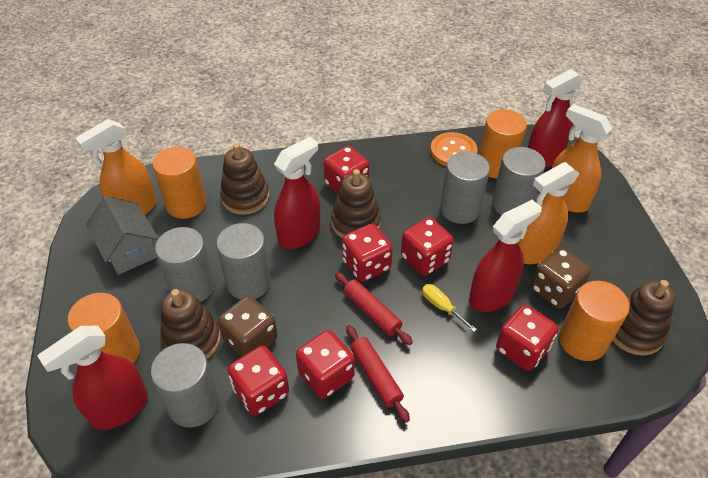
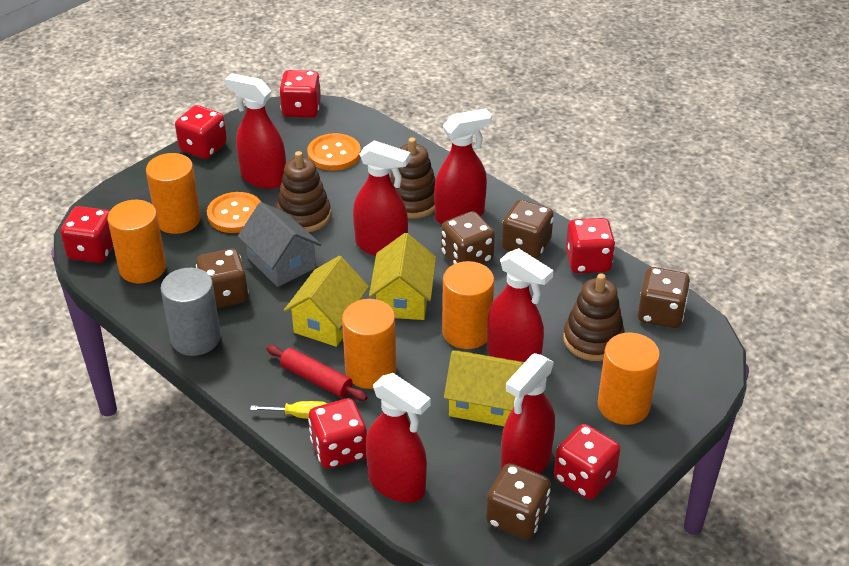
brown dice: [218,296,278,357] [531,247,591,309] = 2 -> [196,249,249,308] [441,211,495,264] [486,463,551,539] [502,200,554,259] [638,267,690,328] = 5
brown stacking toy: [160,289,221,359] [220,143,269,215] [331,169,381,238] [613,280,675,356] = 4 -> [276,151,331,232] [390,137,436,219] [563,273,625,361] = 3
grey cylinder: [151,343,219,427] [155,227,215,302] [216,223,271,300] [440,152,490,224] [492,147,546,215] = 5 -> [161,268,221,356] = 1
orange button: [430,132,478,166] = 1 -> [207,192,261,233] [307,133,361,171] = 2
orange cylinder: [68,293,140,364] [152,147,206,219] [479,110,527,179] [559,281,630,361] = 4 -> [107,200,166,284] [146,153,201,234] [342,299,396,389] [442,261,494,349] [598,332,660,425] = 5
orange spray bottle: [75,119,157,215] [518,162,579,264] [551,104,612,213] = 3 -> none = 0
red rolling pin: [335,272,413,345] [346,325,410,423] = 2 -> [266,345,368,401] = 1
red spray bottle: [37,326,148,430] [274,137,320,249] [469,200,542,312] [528,69,584,168] = 4 -> [225,73,286,189] [353,140,411,256] [366,373,431,503] [434,109,492,224] [487,248,554,362] [501,353,555,474] = 6
yellow house: none = 0 -> [284,256,369,347] [369,233,436,320] [444,351,524,426] = 3

